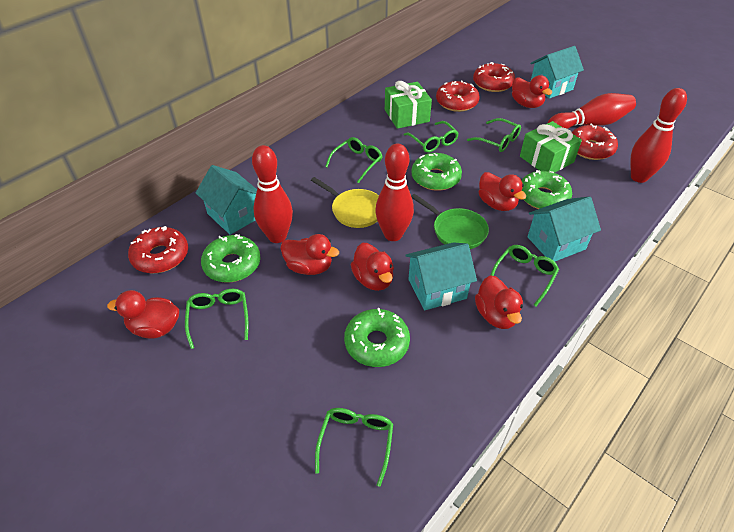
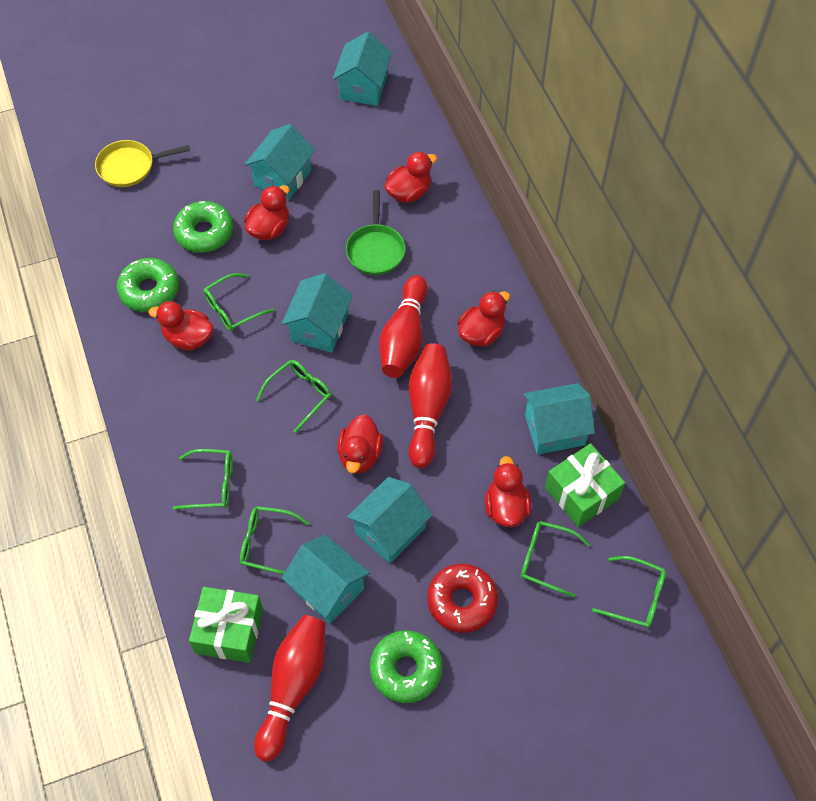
green donut: [201,234,260,283] [344,308,410,367] [411,153,462,191] [521,170,572,209] = 4 -> [117,258,179,312] [173,201,233,253] [370,630,443,703] = 3
red bowling pin: [252,145,293,243] [375,143,414,241] [548,93,636,129] [630,88,687,183] = 4 -> [254,615,325,761] [379,275,428,378] [409,343,452,468] = 3
red donut: [128,226,188,273] [436,80,480,112] [473,62,515,92] [572,124,618,160] = 4 -> [427,564,498,633] = 1
turquoise house: [196,165,257,235] [406,242,477,310] [527,197,601,262] [530,46,584,99] = 4 -> [244,124,315,201] [282,273,353,353] [282,535,370,624] [333,32,392,106] [347,477,433,563] [523,383,595,455] = 6

